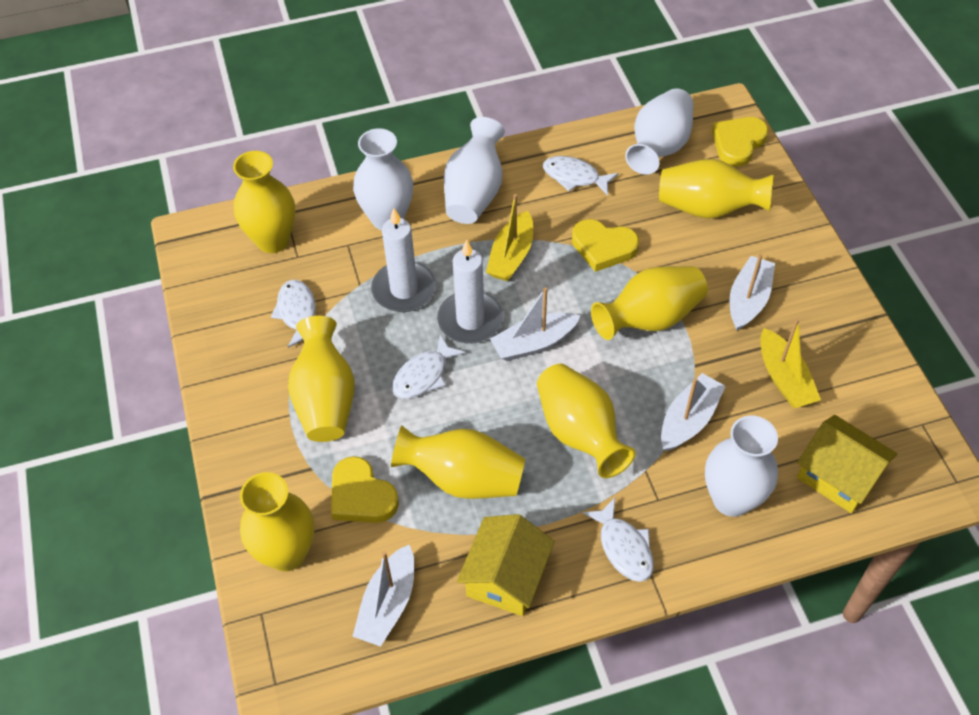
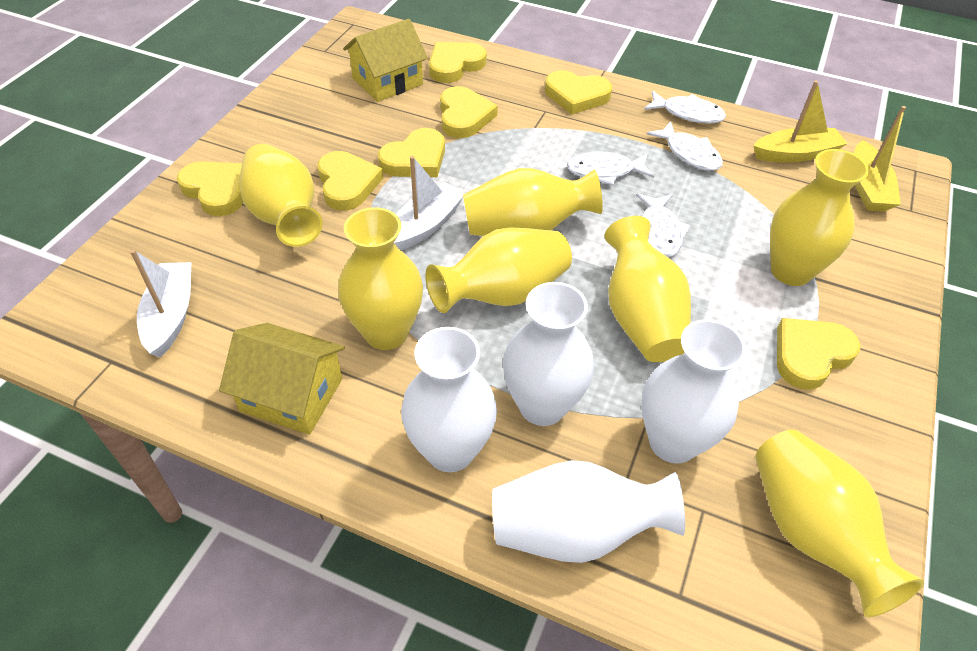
white boat: [352,545,414,647] [490,287,581,361] [661,373,726,451] [730,254,775,331] = 4 -> [130,249,191,357] [394,156,465,250] = 2
white candle: [371,208,436,312] [437,239,503,344] = 2 -> none = 0
yellow heart: [331,456,399,523] [572,219,639,272] [712,117,769,166] = 3 -> [177,162,243,216] [317,151,383,211] [378,128,445,177] [429,42,487,83] [440,86,498,138] [545,70,612,114] [777,318,860,389] = 7

